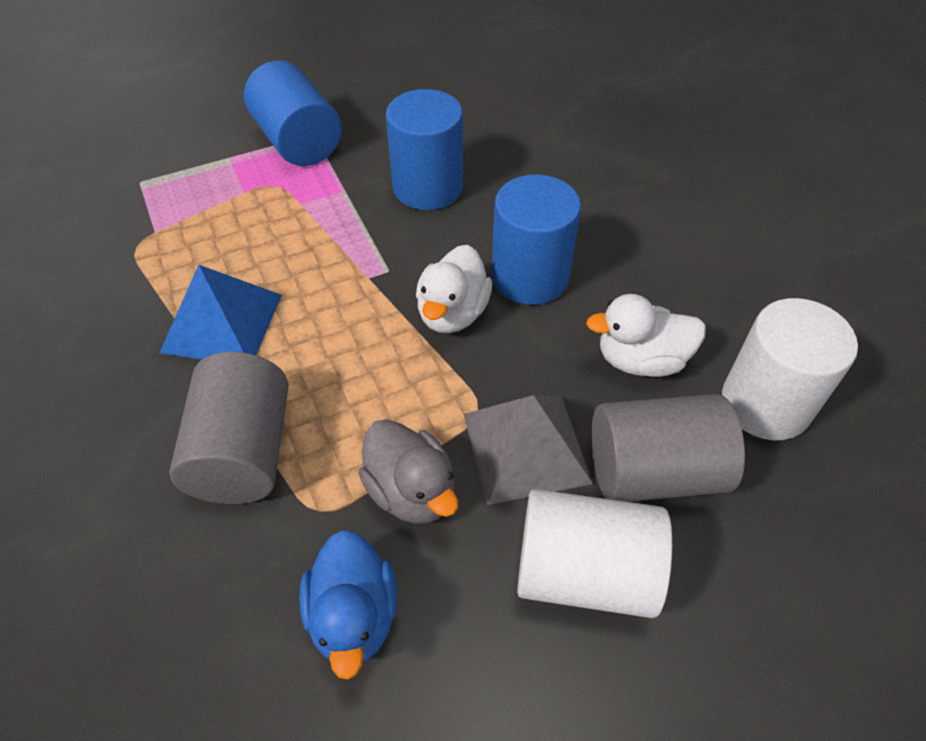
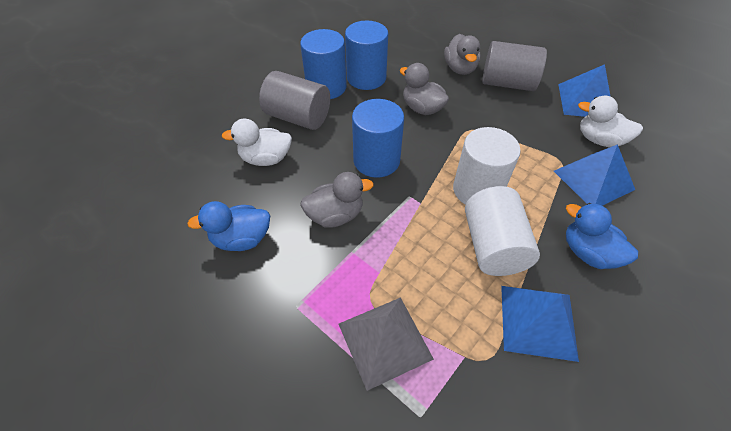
blue duck: [299,530,397,680] = 1 -> [187,201,270,251] [566,203,638,269] = 2
blue pyramid: [160,265,282,359] = 1 -> [501,286,579,362] [554,144,635,206] [558,64,611,117] = 3
grey duck: [358,419,458,524] = 1 -> [300,172,374,228] [400,63,449,115] [444,34,480,75] = 3

